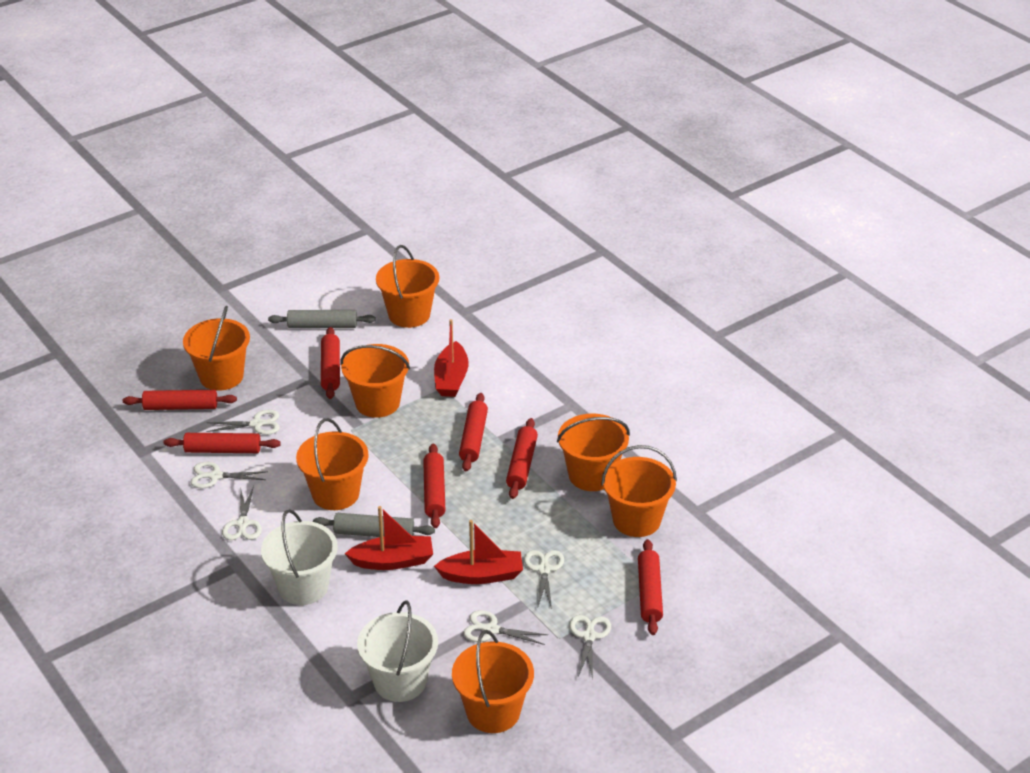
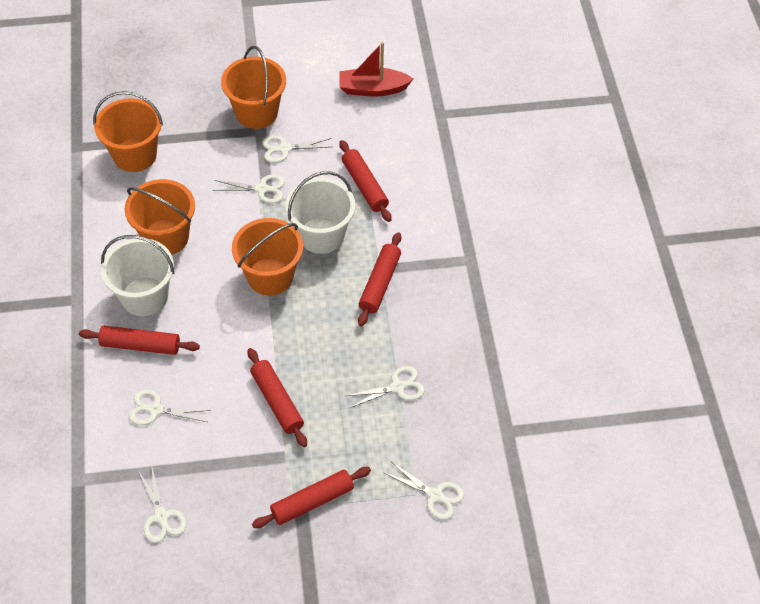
grey rolling pin: [268,310,376,328] [313,513,435,537] = 2 -> none = 0
orange bucket: [183,306,250,391] [296,418,369,510] [341,344,410,418] [376,245,439,328] [452,630,534,733] [557,414,630,491] [601,445,677,537] = 7 -> [93,91,163,172] [125,179,195,255] [221,46,286,129] [232,218,303,296] = 4
red boat: [345,506,433,570] [434,319,469,397] [434,520,523,584] = 3 -> [339,42,413,97] = 1
red rolling pin: [123,390,237,410] [164,433,281,453] [321,327,340,399] [423,443,445,528] [459,393,488,471] [506,418,538,499] [638,539,663,635] = 7 -> [79,326,200,355] [248,348,307,447] [252,467,371,528] [339,140,392,222] [358,232,401,326] = 5

